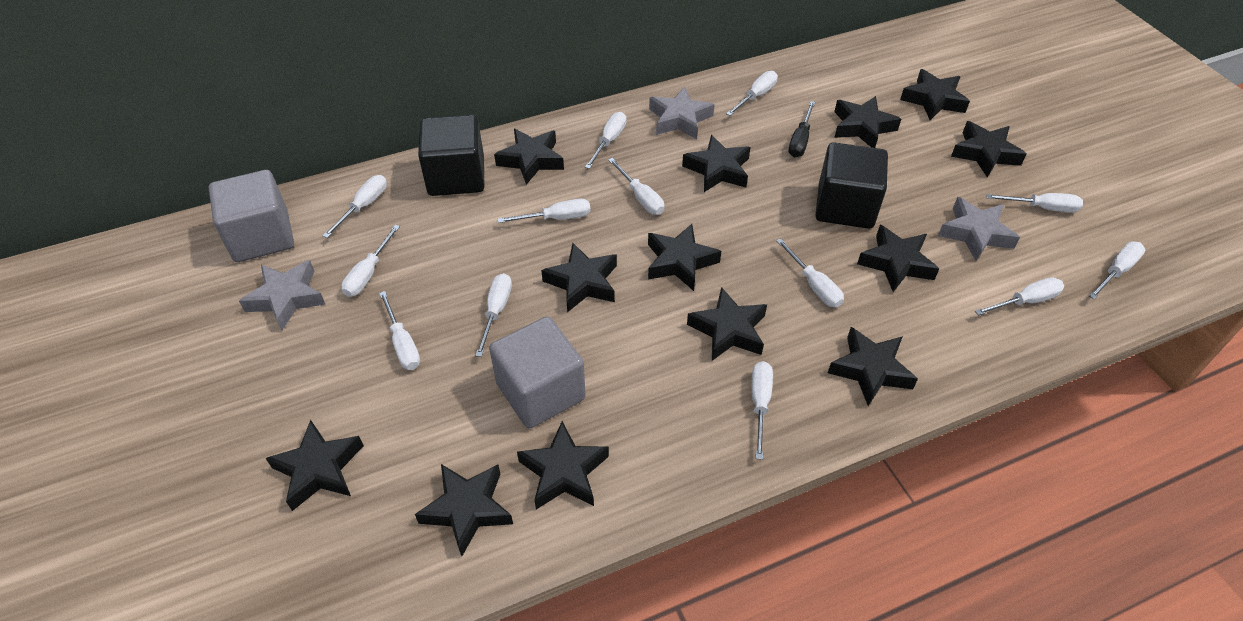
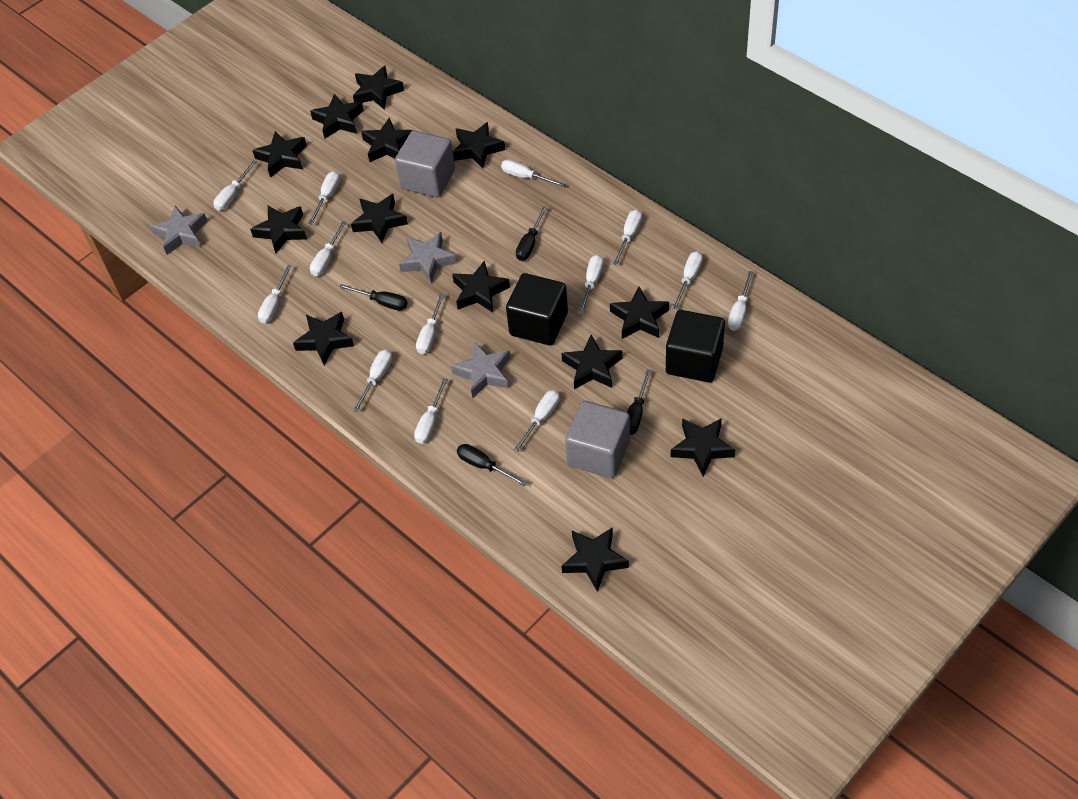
black screwdriver: [789,101,815,157] = 1 -> [339,284,407,310] [457,444,527,486] [516,206,547,261] [627,369,652,435] = 4

